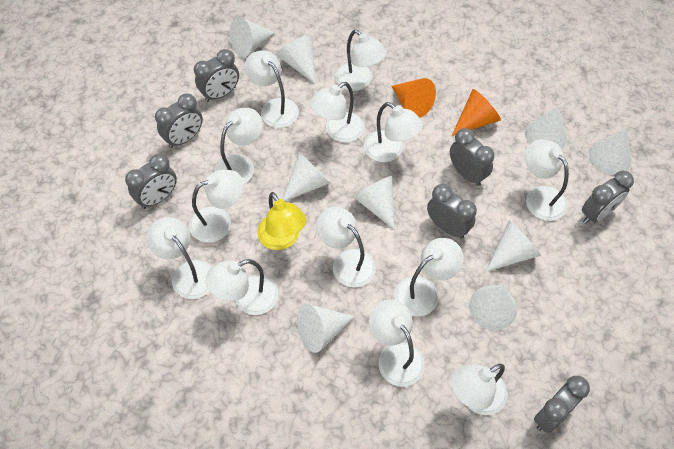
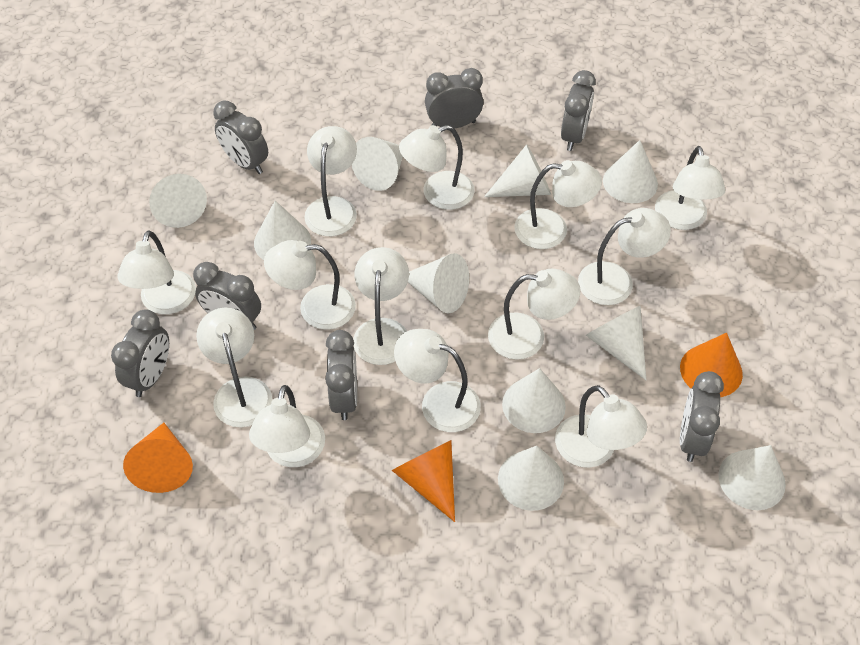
orange cone: [391,78,436,118] [452,89,501,136] = 2 -> [123,423,193,493] [392,440,455,522] [680,333,743,397] = 3
white cone: [229,17,275,57] [277,35,316,84] [283,153,331,202] [297,304,355,353] [352,176,395,230] [469,285,517,330] [486,221,541,272] [525,107,567,149] [588,129,632,175] = 9 -> [149,174,207,228] [254,201,311,260] [352,137,403,191] [408,253,469,314] [484,144,551,197] [498,446,564,511] [502,368,566,433] [586,306,646,380] [603,140,658,203] [718,445,786,510] = 10
yellow lamp: [257,192,306,250] = 1 -> none = 0

